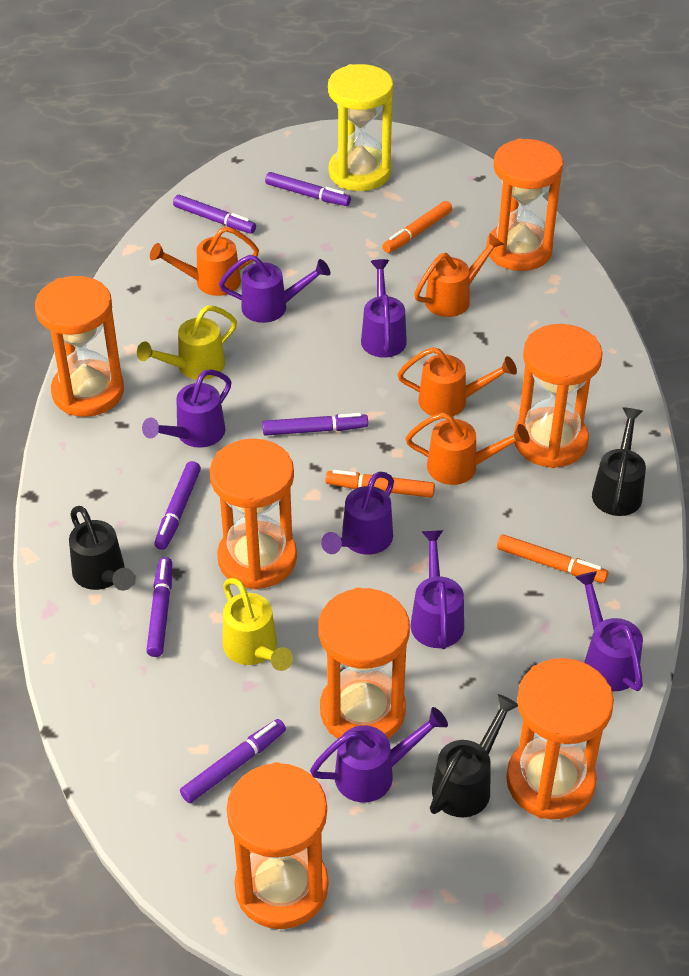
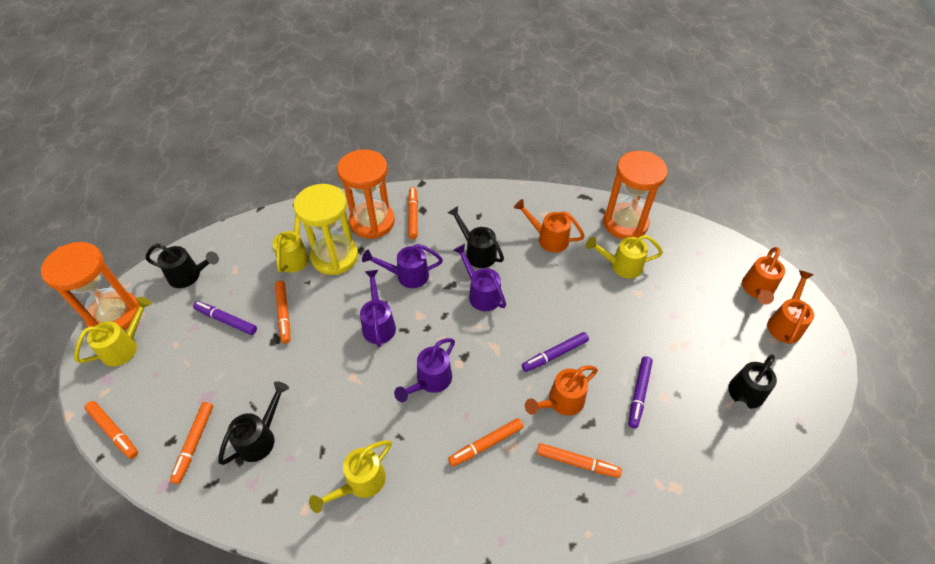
black watering can: [69,506,135,590] [430,694,518,817] [592,408,646,516] = 3 -> [146,244,219,288] [218,381,289,465] [448,206,504,268] [728,355,777,417] = 4
orange hourglass: [35,276,124,417] [210,439,297,590] [226,762,328,929] [319,587,410,739] [487,138,563,271] [506,658,614,819] [514,324,603,468] = 7 -> [41,242,139,331] [337,149,395,239] [603,151,668,239] = 3
orange marker: [325,470,435,498] [382,201,452,253] [497,534,608,583] = 3 -> [85,401,138,459] [170,402,213,484] [275,281,290,344] [408,187,418,239] [448,418,523,467] [537,443,622,478] = 6
purple marker: [146,557,172,657] [154,461,201,550] [173,195,256,234] [180,719,286,803] [262,413,368,436] [265,172,351,206] = 6 -> [193,301,257,335] [522,332,589,372] [628,356,653,428] = 3
purple watering can: [142,369,231,448] [219,255,330,323] [310,707,448,802] [321,472,394,555] [361,259,407,358] [411,530,464,649] [575,571,643,691] = 7 -> [360,270,396,347] [362,244,443,288] [394,338,455,402] [454,244,506,311] = 4
yellow watering can: [137,306,237,380] [223,578,293,671] = 2 -> [74,297,152,367] [272,205,309,273] [309,440,392,513] [586,235,663,279] = 4

